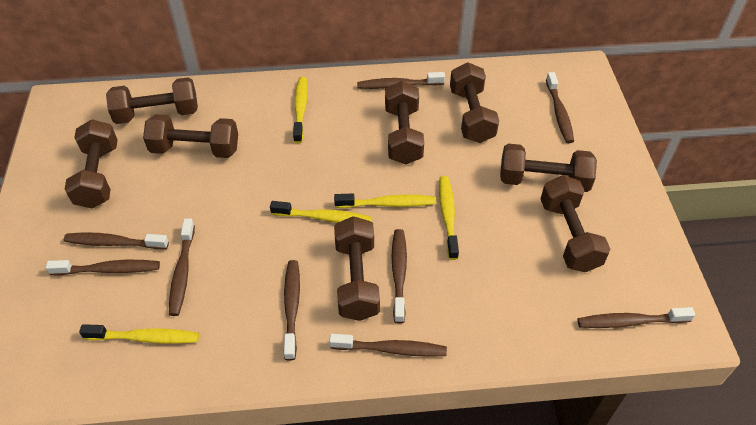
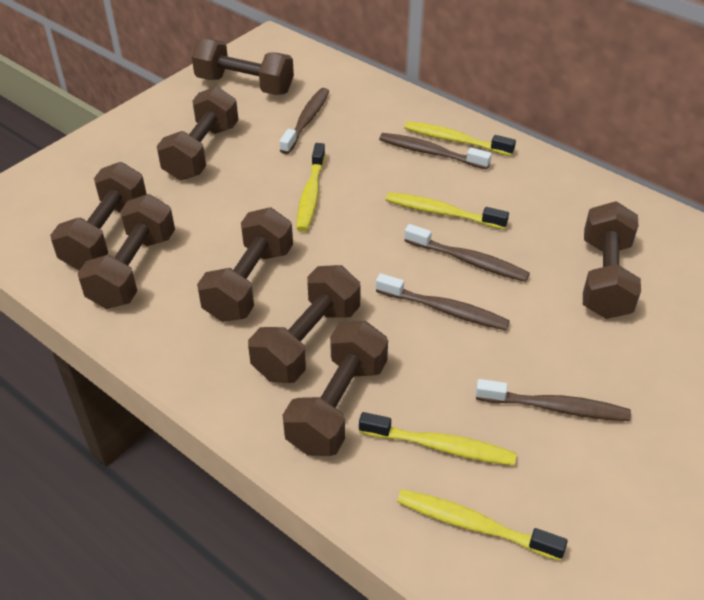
brown toothbrush: [46,260,160,276] [64,233,169,249] [169,219,195,316] [284,260,300,361] [329,334,447,357] [357,72,445,89] [392,229,407,323] [546,72,574,143] [577,307,695,328] = 9 -> [279,88,329,154] [376,273,510,330] [379,133,492,169] [404,224,530,282] [476,379,631,421] = 5

